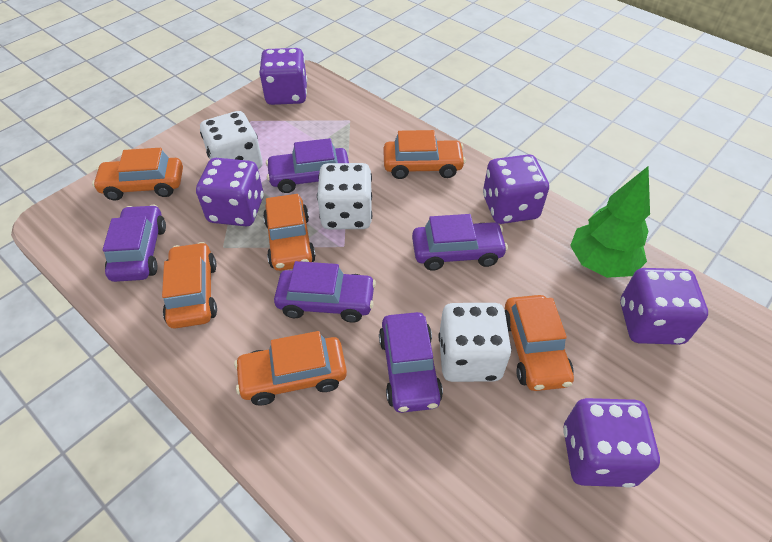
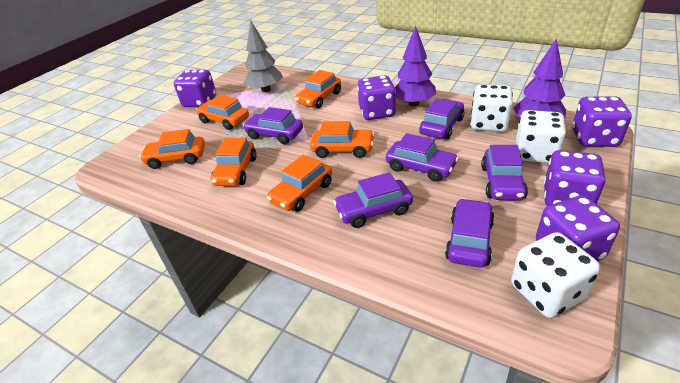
green tree: [570,166,650,278] = 1 -> none = 0
grey tree: none = 0 -> [244,20,283,92] = 1
purple car: [102,205,166,282] [266,138,349,193] [274,261,376,323] [379,312,443,413] [412,214,508,271] = 5 -> [243,107,303,144] [333,172,413,228] [386,133,459,182] [420,98,464,140] [445,198,495,268] [481,145,528,201] = 6
purple tree: none = 0 -> [395,26,436,107] [513,38,566,119] = 2

